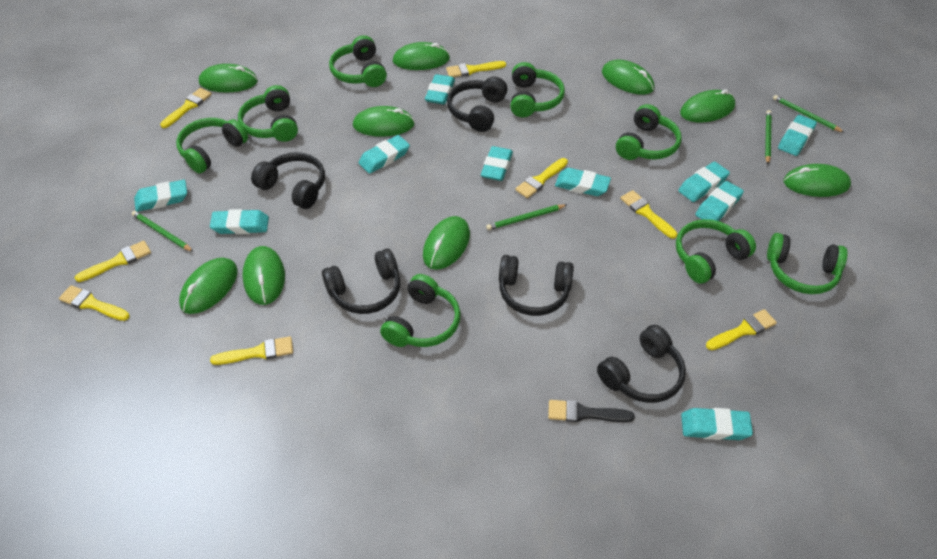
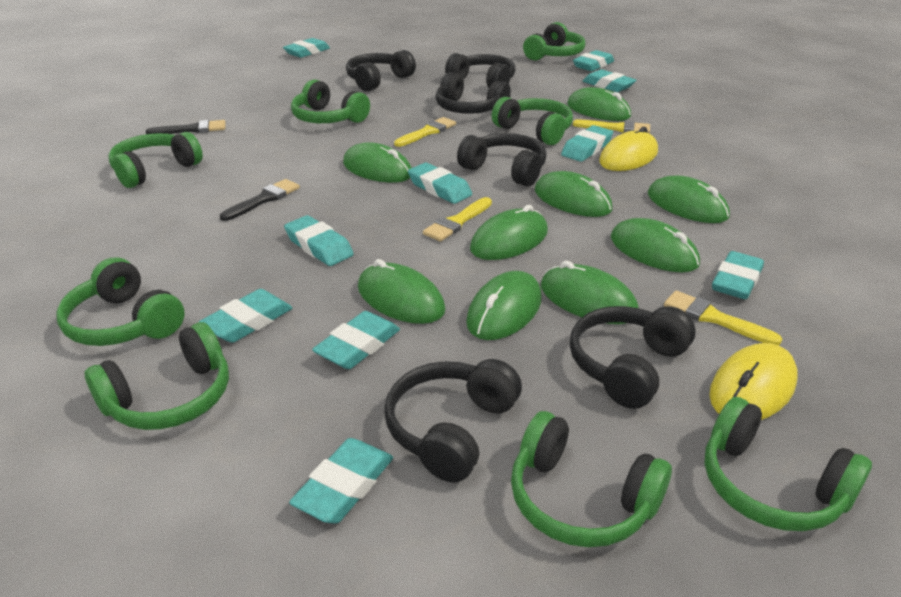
black brush: [548,400,635,422] = 1 -> [146,120,226,134] [220,179,300,221] = 2
black headphones: [251,152,325,209] [322,249,400,314] [447,77,508,132] [499,255,574,316] [597,325,686,403] = 5 -> [346,50,416,91] [384,359,522,483] [435,72,511,114] [445,53,516,88] [457,133,547,186] [570,306,696,409] = 6
green pencil: [132,211,194,252] [486,204,566,230] [765,110,771,164] [773,95,845,133] = 4 -> none = 0
yellow brush: [59,285,130,321] [75,241,151,282] [160,88,212,128] [210,336,293,365] [446,61,506,77] [515,158,568,198] [620,190,677,239] [706,309,777,350] = 8 -> [394,117,456,147] [423,197,492,241] [573,120,650,133] [664,291,782,345] = 4
yellow mouse: none = 0 -> [599,127,658,171] [709,343,798,420] = 2

